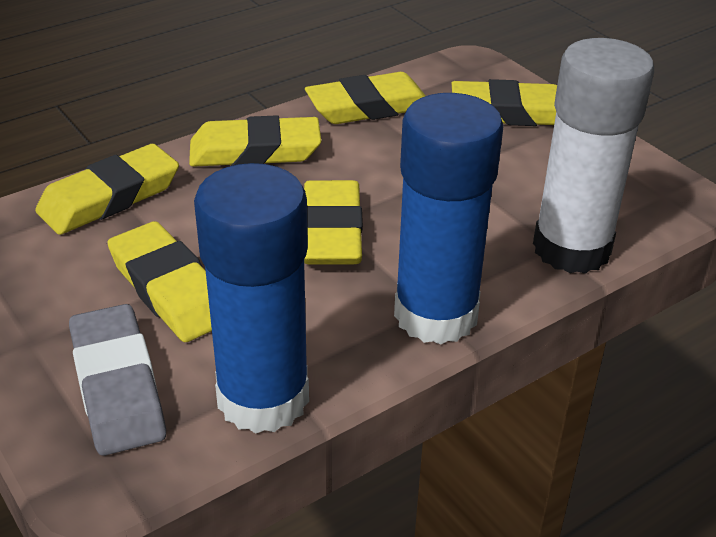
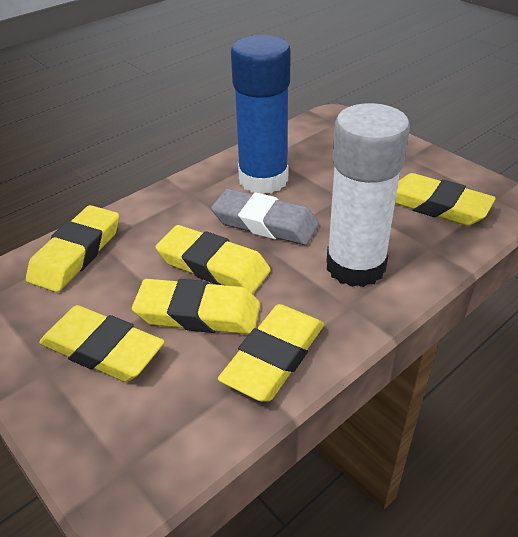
blue glue stick: [194,163,309,433] [394,93,504,344] = 2 -> [231,35,291,194] = 1

